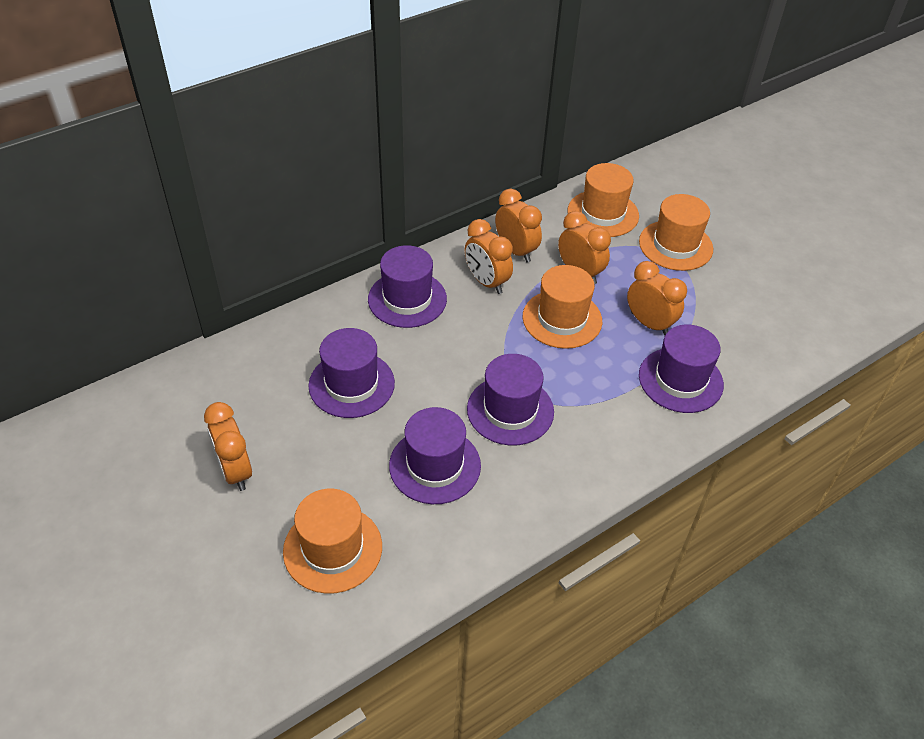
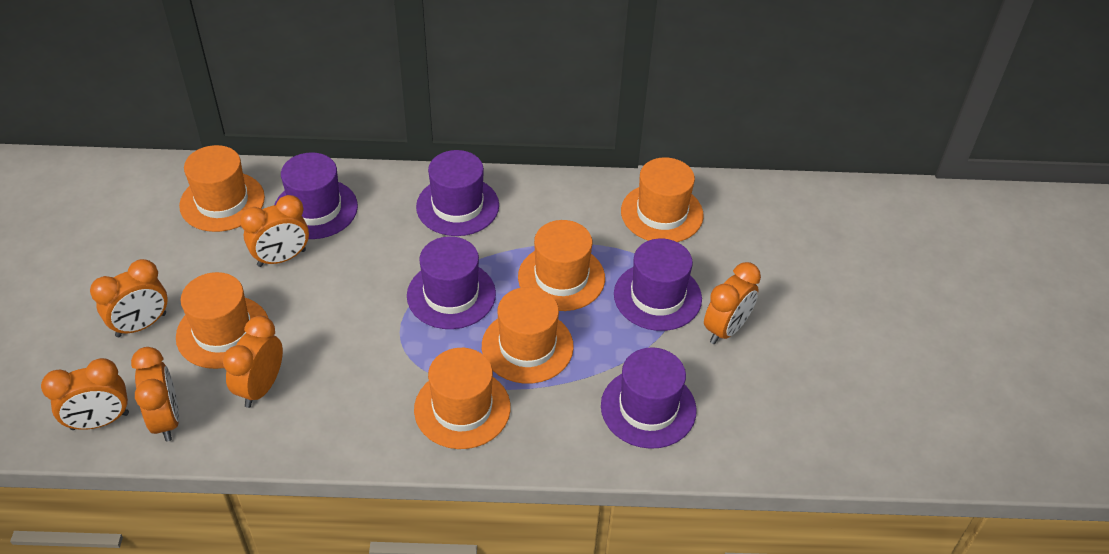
orange clock: [204,402,252,491] [465,219,513,294] [495,189,542,262] [558,211,611,284] [627,261,687,336] = 5 -> [41,358,129,430] [90,259,168,337] [131,347,179,441] [223,316,283,408] [240,195,309,267] [704,262,761,344] = 6
orange hat: [283,488,382,594] [522,265,602,349] [568,163,639,237] [639,194,713,271] = 4 -> [176,272,269,369] [179,145,265,232] [414,348,511,449] [482,287,574,384] [518,220,605,311] [621,157,704,242] = 6

